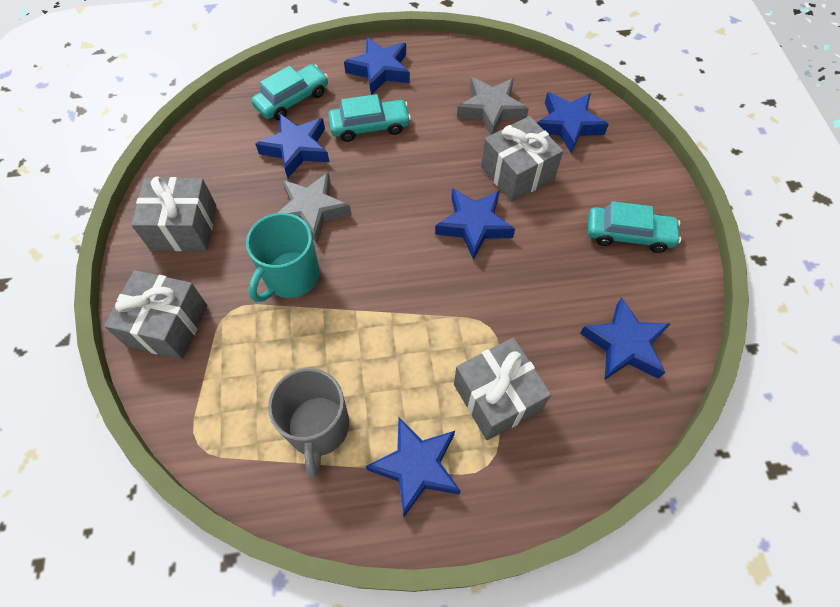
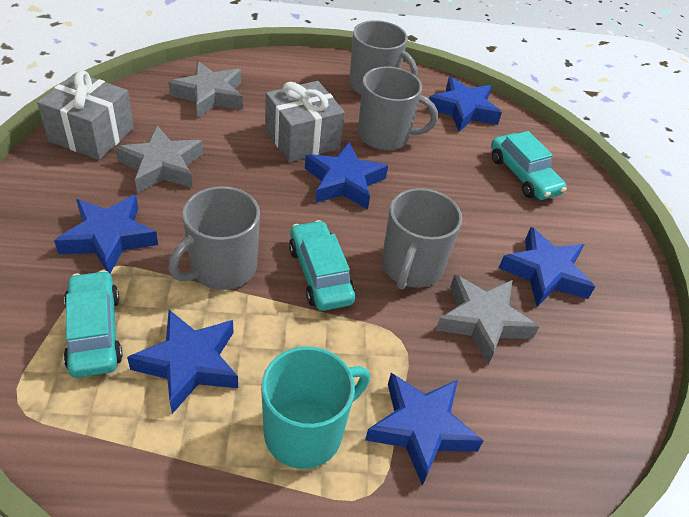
grey gift: [104,270,207,360] [131,176,216,251] [454,337,551,440] [481,116,563,202] = 4 -> [37,70,134,160] [265,81,345,162] = 2
grey mug: [268,368,349,478] = 1 -> [168,186,260,290] [349,20,418,95] [358,66,438,150] [382,188,462,290] = 4
grey star: [278,172,351,243] [457,77,529,135] = 2 -> [115,125,203,193] [168,61,243,118] [436,274,539,365] = 3

